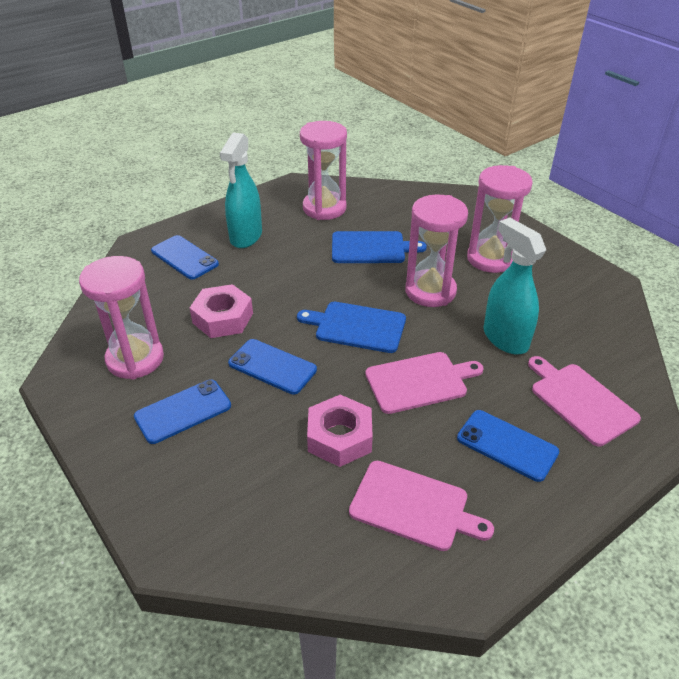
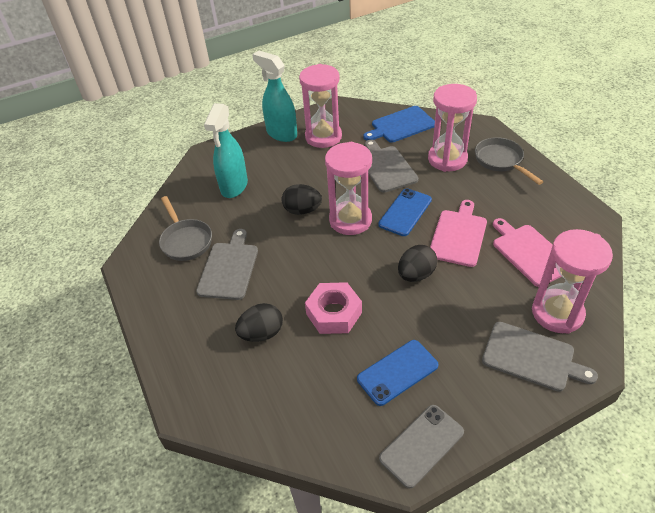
black egg: none = 0 -> [235,303,283,342] [282,184,322,215] [398,245,437,282] = 3
blue cutting board: [297,302,406,353] [332,231,427,263] = 2 -> [364,106,435,143] = 1
blue phone: [134,379,231,444] [151,235,219,279] [228,339,317,394] [457,410,559,482] = 4 -> [357,340,438,406] [378,188,432,236] = 2
grey cutting board: none = 0 -> [196,229,258,300] [365,140,419,192] [482,322,598,392] = 3
grey pan: none = 0 -> [159,196,212,261] [475,137,543,185] = 2
grey phone: none = 0 -> [379,405,464,488] = 1
pink cutting board: [349,461,494,551] [365,352,484,414] [528,356,641,446] = 3 -> [430,200,487,267] [493,218,562,287] = 2
pink nut: [190,284,253,338] [307,395,373,467] = 2 -> [305,282,362,334] = 1

